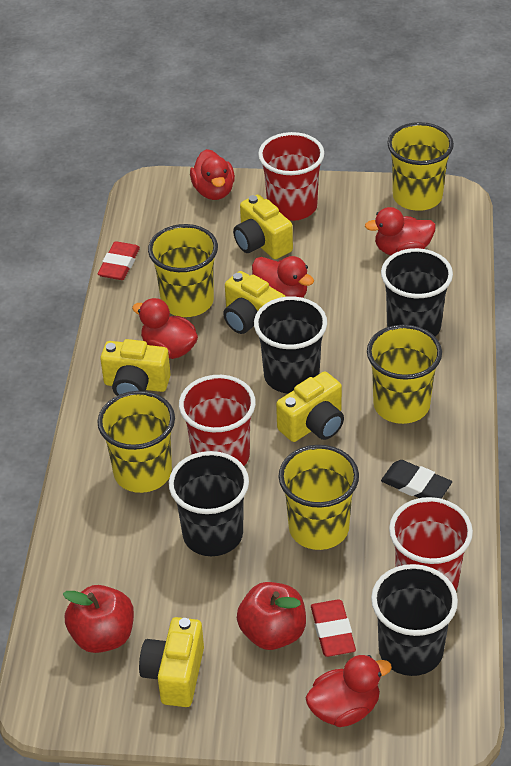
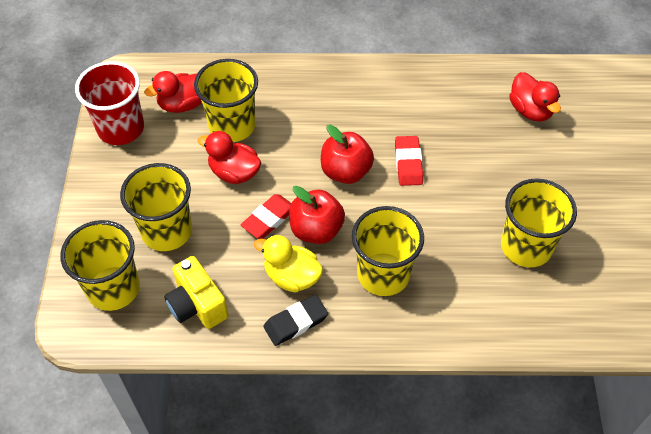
black cup: [169,451,249,556] [254,296,327,394] [371,564,458,676] [381,248,453,337] = 4 -> none = 0
red cup: [179,375,256,466] [258,132,324,221] [389,497,473,590] = 3 -> [75,61,144,145] = 1
red duck: [132,298,198,359] [190,149,235,200] [252,256,314,298] [306,655,392,727] [365,207,436,255] = 5 -> [144,71,202,113] [198,131,261,184] [509,72,561,121] = 3
yellow camera: [100,339,171,396] [139,617,204,707] [223,271,286,334] [233,194,293,259] [276,372,344,442] = 5 -> [164,256,228,329] = 1
yellow duck: none = 0 -> [254,235,323,293] = 1

